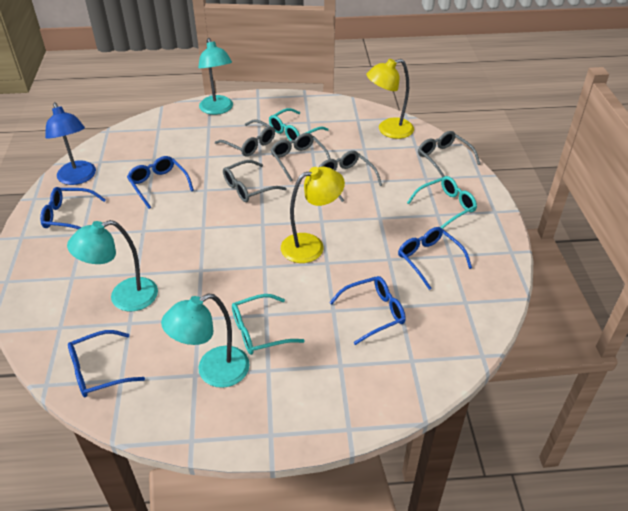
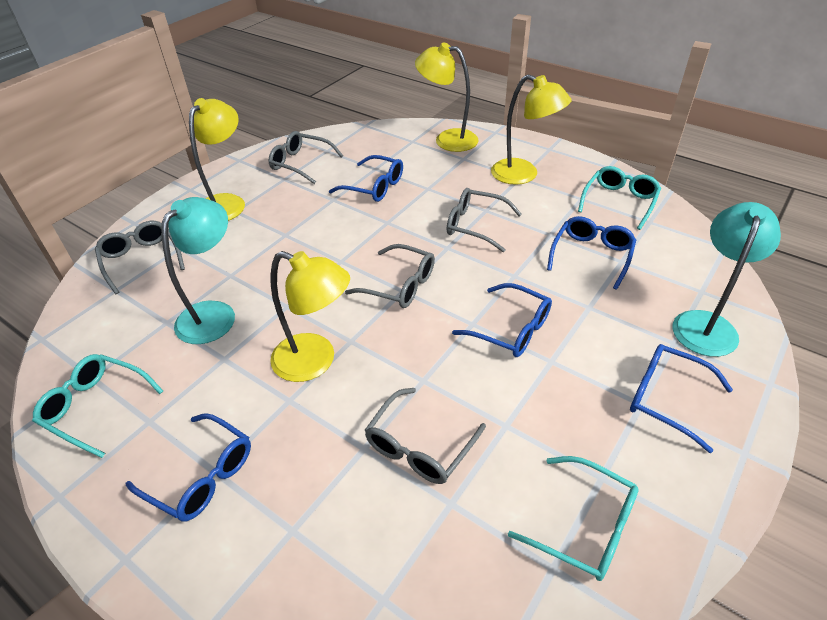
blue lamp: [45,102,96,185] = 1 -> none = 0
turquoise lamp: [67,220,158,311] [161,293,250,388] [198,38,233,115] = 3 -> [162,197,235,344] [673,202,781,357] = 2
yellow lamp: [281,167,345,263] [366,59,414,139] = 2 -> [189,98,245,221] [270,251,350,382] [415,42,479,152] [491,74,572,185] = 4

